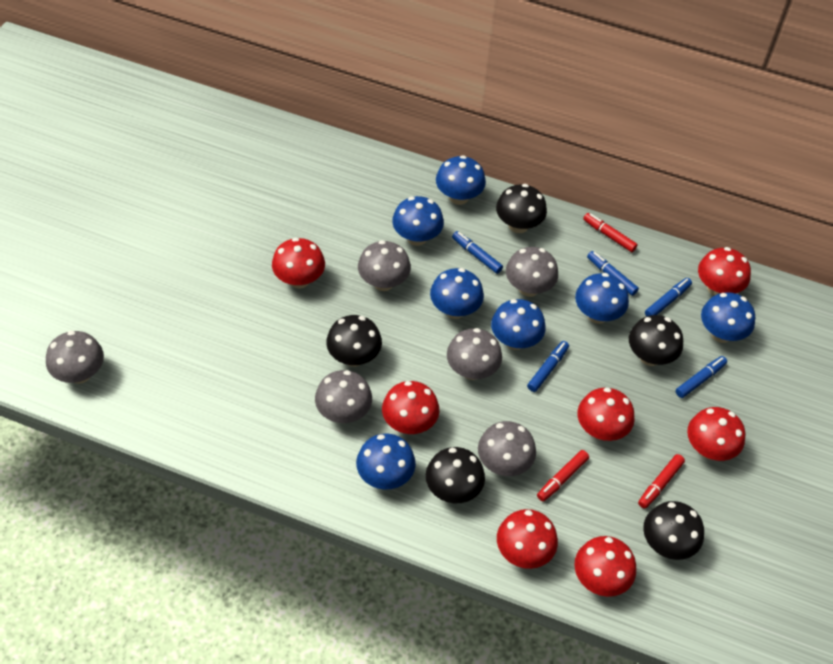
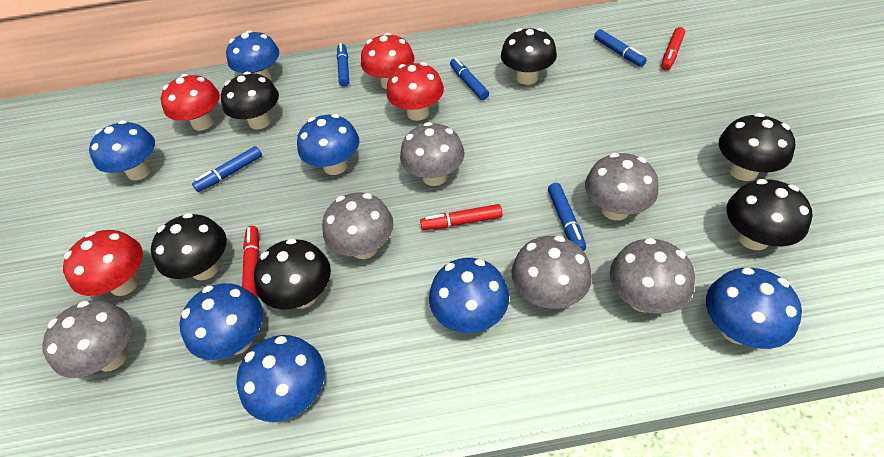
black mushroom: [326,315,382,367] [426,447,485,503] [496,184,547,233] [629,315,683,366] [643,501,704,560] = 5 -> [151,213,227,280] [221,72,279,129] [254,238,331,310] [501,28,557,85] [719,113,795,181] [726,179,812,250] = 6
red mushroom: [272,238,325,289] [382,381,439,434] [497,509,558,569] [574,536,636,597] [577,387,635,441] [687,407,745,461] [698,247,751,296] = 7 -> [63,230,143,296] [161,74,220,131] [361,33,415,89] [386,62,444,121] = 4

